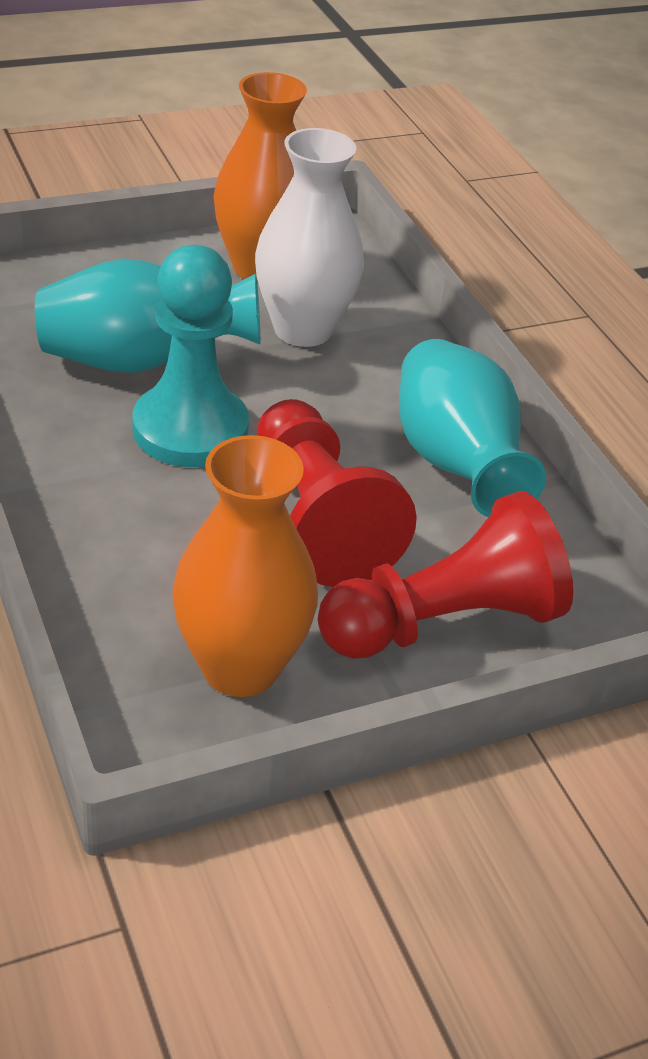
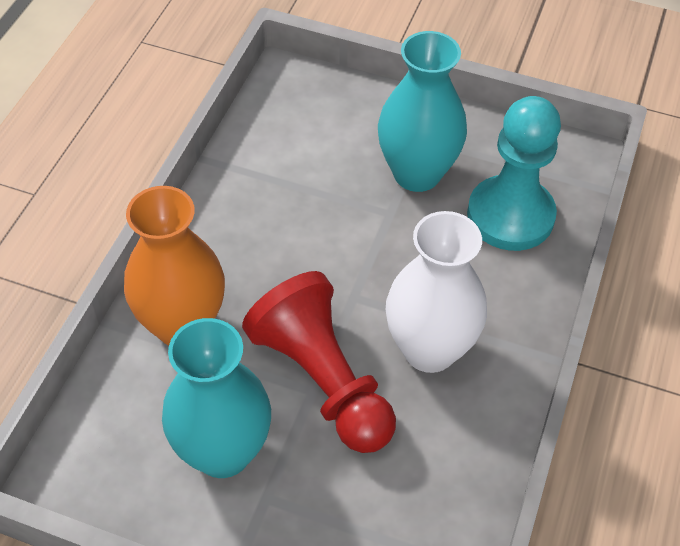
orange vase: [172,435,318,697] [214,72,307,283] = 2 -> [124,186,225,346] = 1
red pawn: [257,399,417,587] [318,491,573,659] = 2 -> [242,271,396,453] = 1

